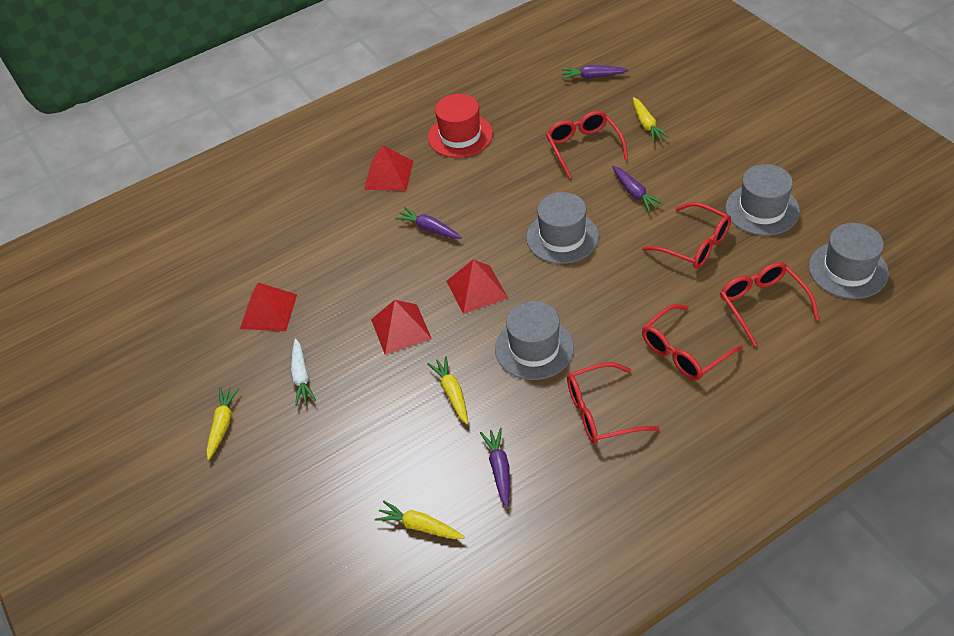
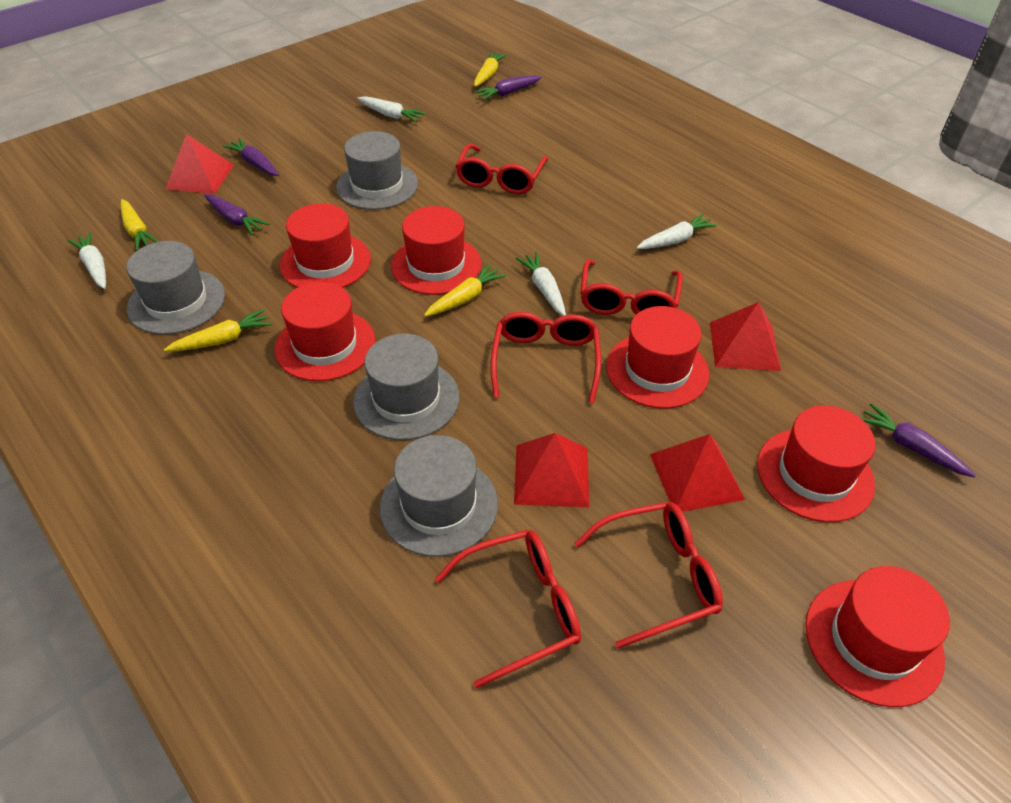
red hat: [428,94,493,158] = 1 -> [274,282,375,381] [280,203,371,288] [391,206,482,295] [606,306,709,408] [757,406,876,522] [805,566,950,707] = 6
white carrot: [291,339,316,406] = 1 -> [67,232,106,289] [357,96,426,123] [515,252,566,316] [637,214,718,249] = 4

